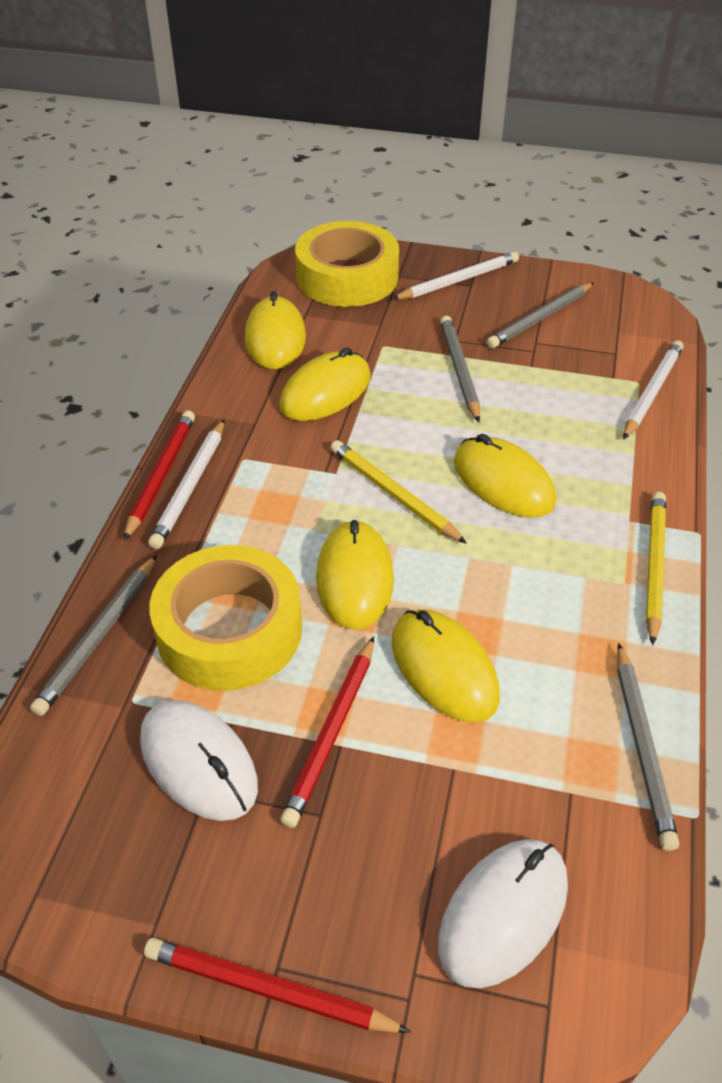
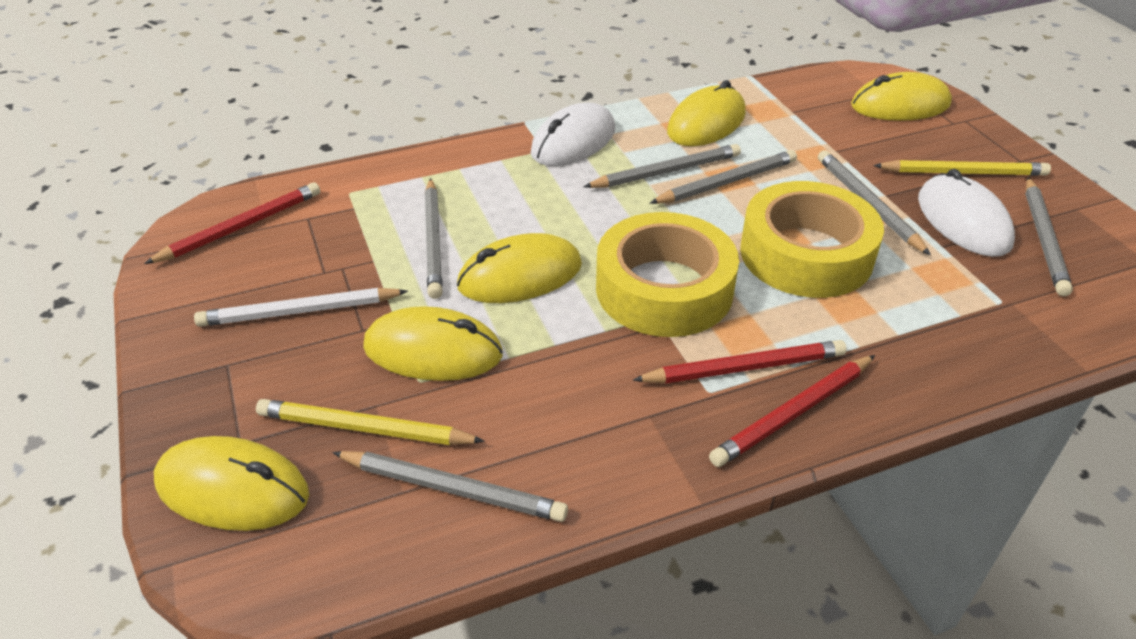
grey pencil: [30,555,157,716] [440,316,480,422] [486,282,594,349] [617,643,679,851] = 4 -> [332,451,568,522] [425,178,443,299] [583,144,741,188] [650,150,797,204] [818,150,931,255] [1025,177,1073,296] = 6
white pencil: [148,419,225,549] [392,251,519,300] [623,340,684,440] = 3 -> [194,288,408,327] = 1

